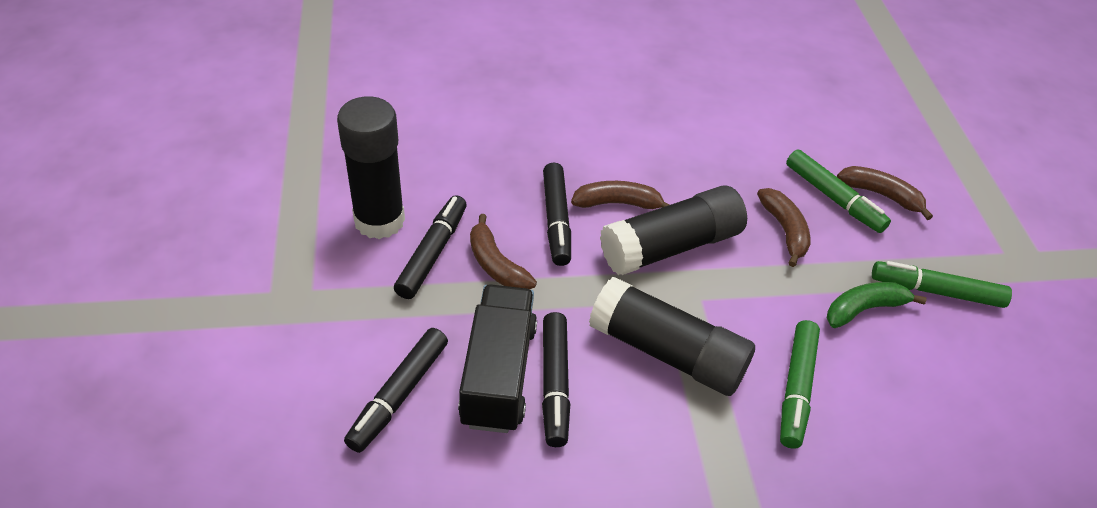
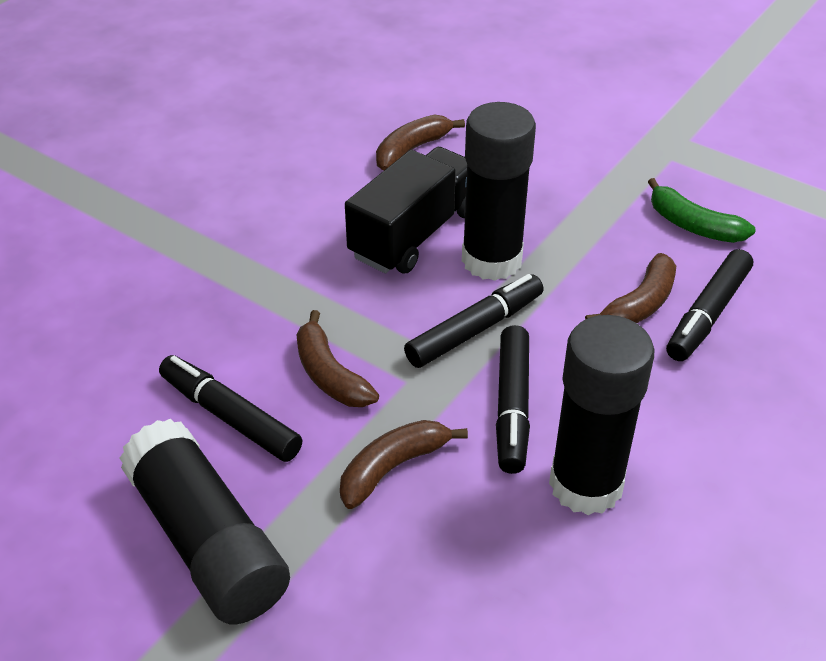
green marker: [780,320,820,449] [786,149,891,233] [872,261,1012,308] = 3 -> none = 0

